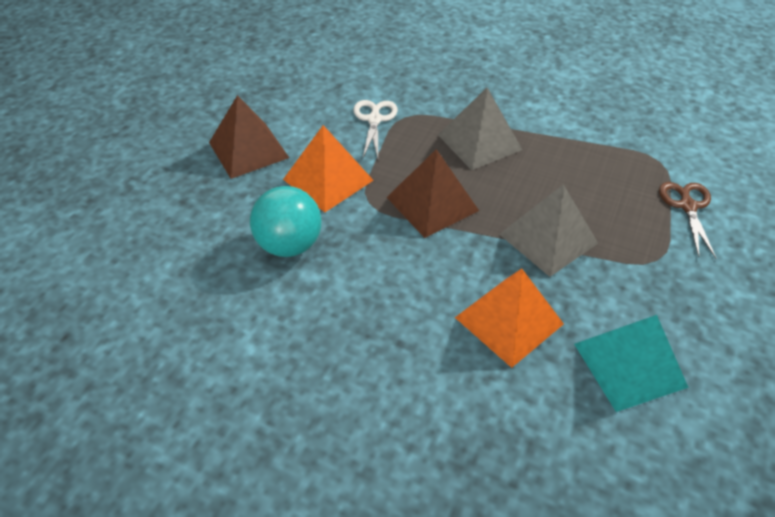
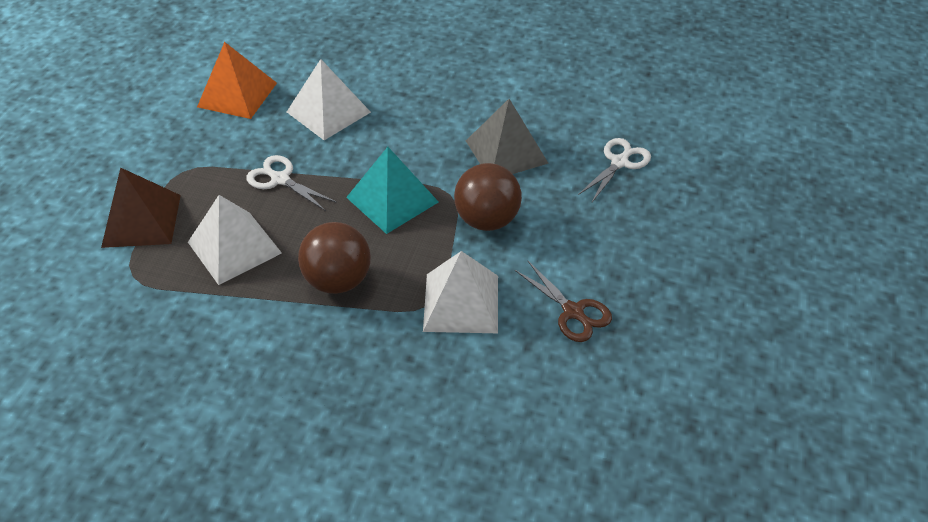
brown ball: none = 0 -> [298,222,371,294] [454,163,522,231] = 2
brown pyramid: [209,95,289,179] [387,149,479,238] = 2 -> [101,168,181,248] = 1
grey pyramid: [438,88,522,170] [499,184,598,277] = 2 -> [466,99,549,174] = 1
orange pyramid: [283,125,374,212] [455,269,564,368] = 2 -> [197,42,277,119] = 1
turquoise ball: [250,186,321,257] = 1 -> none = 0
white pyramid: none = 0 -> [188,195,282,285] [287,59,371,140] [423,251,498,333] = 3
white scissors: [353,100,398,158] = 1 -> [246,155,337,211] [578,138,651,202] = 2

